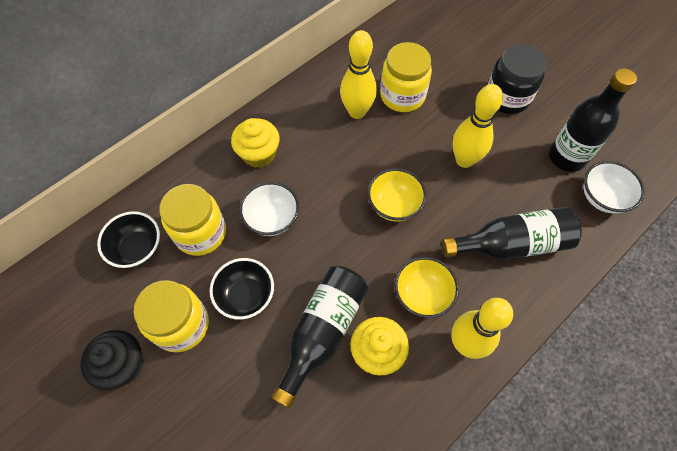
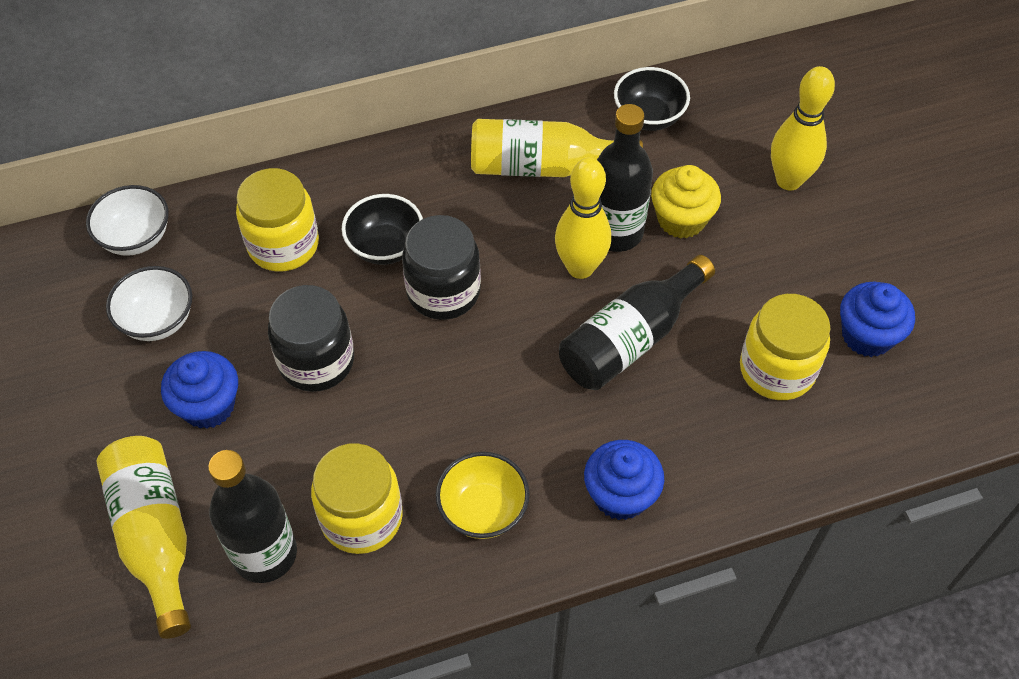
black cupcake: [80,330,143,390] = 1 -> none = 0
black jar: [488,44,547,114] = 1 -> [268,285,354,392] [402,215,481,320] = 2
blue cupcake: none = 0 -> [161,351,238,429] [584,440,664,520] [840,282,915,357] = 3
yellow bottle: none = 0 -> [96,436,191,639] [471,119,643,177] = 2
yellow bowl: [367,168,427,222] [394,257,459,318] = 2 -> [436,452,530,539] = 1
yellow bowling pin: [340,30,377,119] [451,298,513,359] [453,84,503,168] = 3 -> [555,158,611,279] [771,66,835,190] = 2
yellow cupcake: [231,118,280,168] [350,317,409,375] = 2 -> [651,165,721,239] = 1

